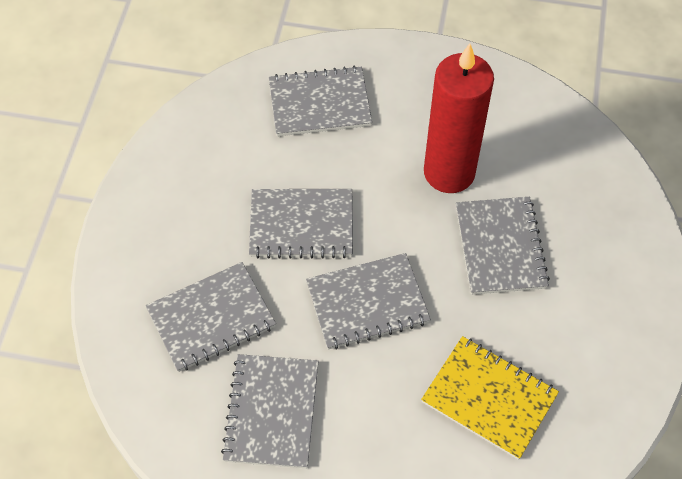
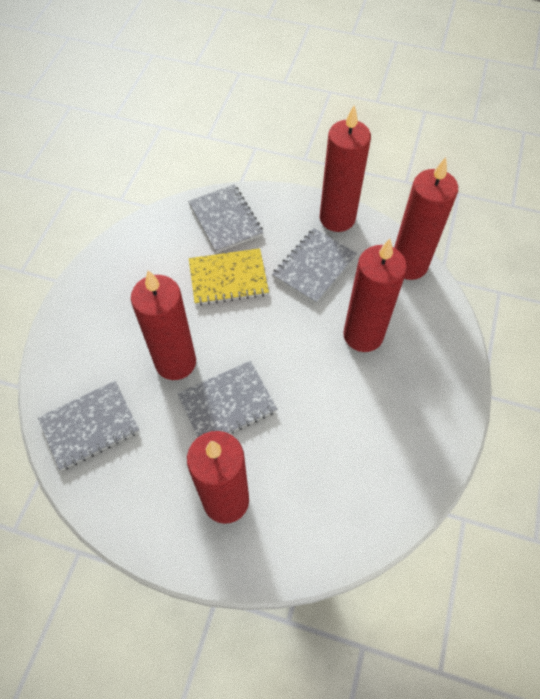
grey notebook: [146,262,276,372] [221,354,319,468] [249,189,353,259] [269,66,372,137] [306,253,431,350] [456,197,550,295] = 6 -> [38,381,139,471] [177,361,277,437] [188,184,263,253] [272,228,358,304] = 4
red candle: [424,43,494,193] = 1 -> [131,270,196,380] [187,431,249,524] [320,105,371,232] [343,238,407,352] [394,157,458,280] = 5

